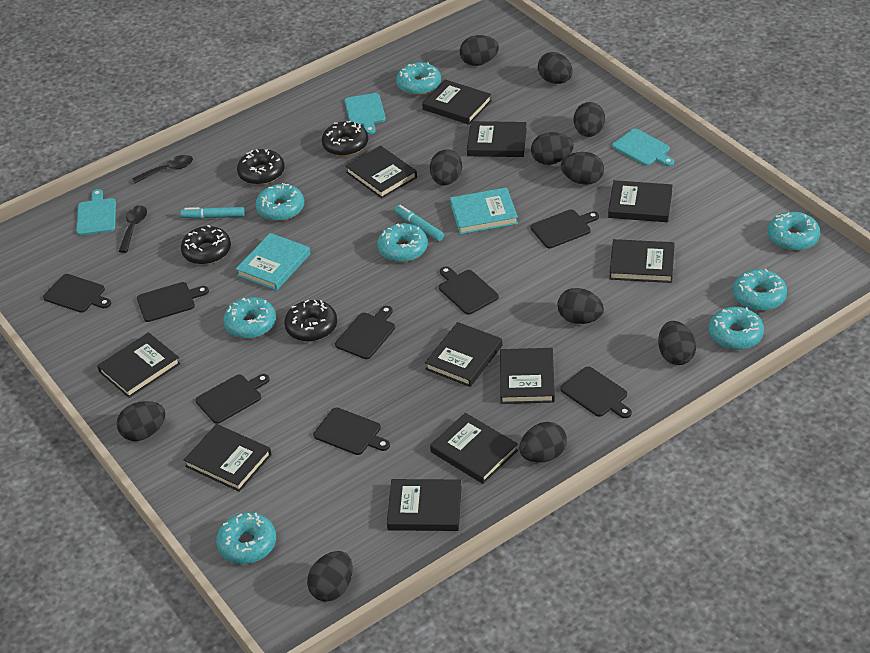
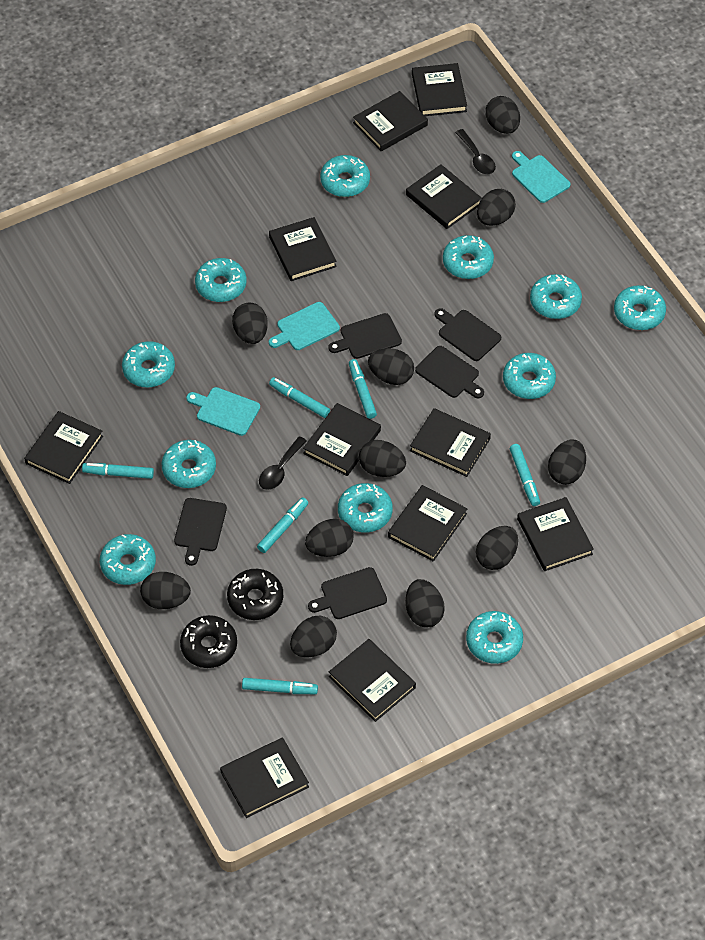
black cutting board: [43,274,111,313] [137,282,209,322] [196,374,269,424] [313,408,390,455] [335,306,395,359] [439,266,499,315] [530,209,599,248] [560,366,632,418] = 8 -> [174,498,227,566] [308,567,387,619] [328,313,402,359] [415,346,484,398] [434,308,501,361] = 5
black donut: [181,225,231,265] [237,149,285,185] [284,300,337,342] [322,121,368,156] = 4 -> [180,615,237,668] [227,569,283,620] = 2
turquoise book: [236,233,311,291] [450,187,518,234] = 2 -> none = 0
turquoise donut: [216,512,276,564] [223,297,276,339] [256,183,304,221] [377,223,428,262] [396,62,441,95] [709,307,764,350] [733,269,787,311] [768,211,820,251] = 8 -> [100,534,156,585] [122,341,175,387] [161,440,216,488] [195,258,247,302] [320,155,370,197] [338,483,393,532] [443,235,494,279] [466,611,523,664] [503,353,556,399] [530,274,582,319] [614,285,666,330] = 11
turquoise marker: [181,207,245,219] [395,205,444,241] = 2 -> [82,463,154,479] [242,678,318,694] [257,497,308,553] [269,377,330,418] [349,359,377,419] [510,444,540,506] = 6

